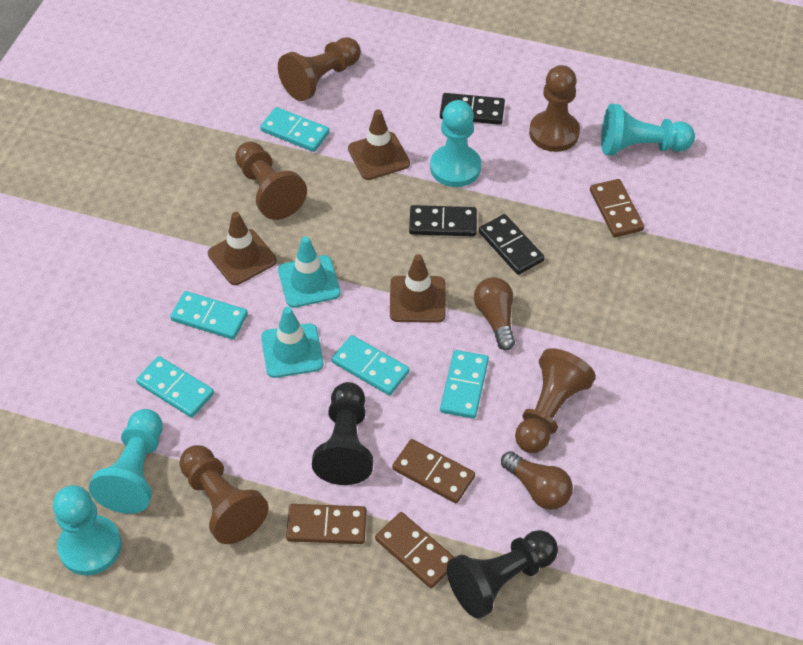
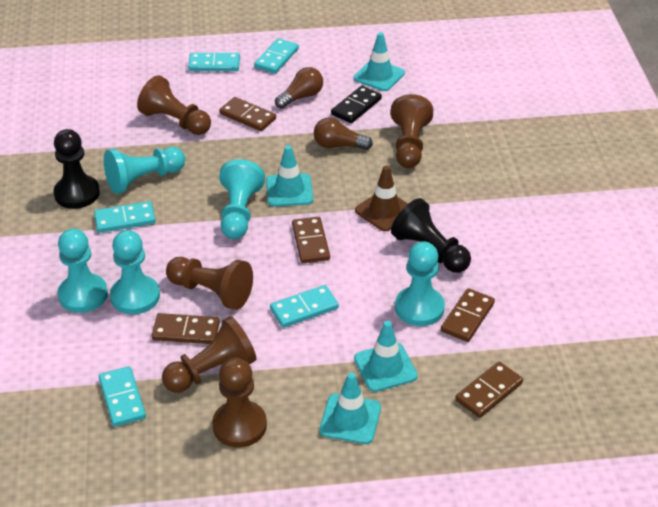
black domino: [409,205,477,237] [440,93,505,125] [479,214,545,275] = 3 -> [331,86,382,123] = 1
brown domino: [286,504,367,544] [375,512,454,588] [392,439,475,503] [590,179,644,238] = 4 -> [152,313,220,344] [219,97,276,131] [292,217,330,263] [441,288,495,342] [455,362,523,418] = 5
brown traffic cone: [208,212,277,285] [348,109,410,180] [390,254,446,323] = 3 -> [355,166,408,231] = 1
turquoise pawn: [53,485,122,575] [89,409,163,514] [430,100,481,187] [601,104,695,156] = 4 -> [58,229,108,313] [104,147,185,194] [110,230,160,314] [219,159,265,239] [395,241,445,326] = 5
turquoise traffic cone: [261,307,323,378] [278,236,341,308] = 2 -> [266,145,313,207] [320,372,381,444] [354,32,405,91] [354,321,418,392] = 4

